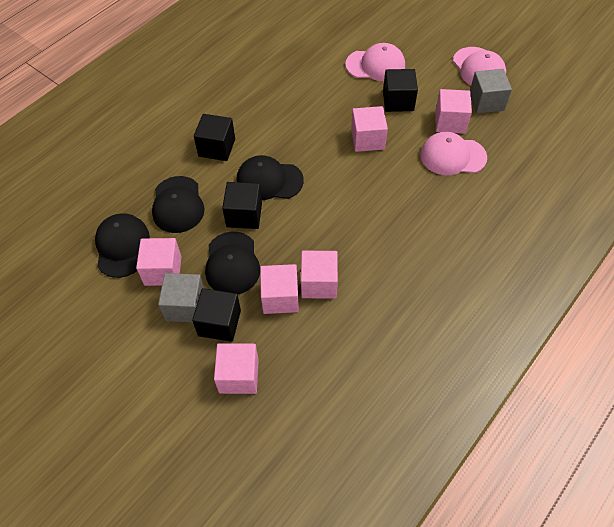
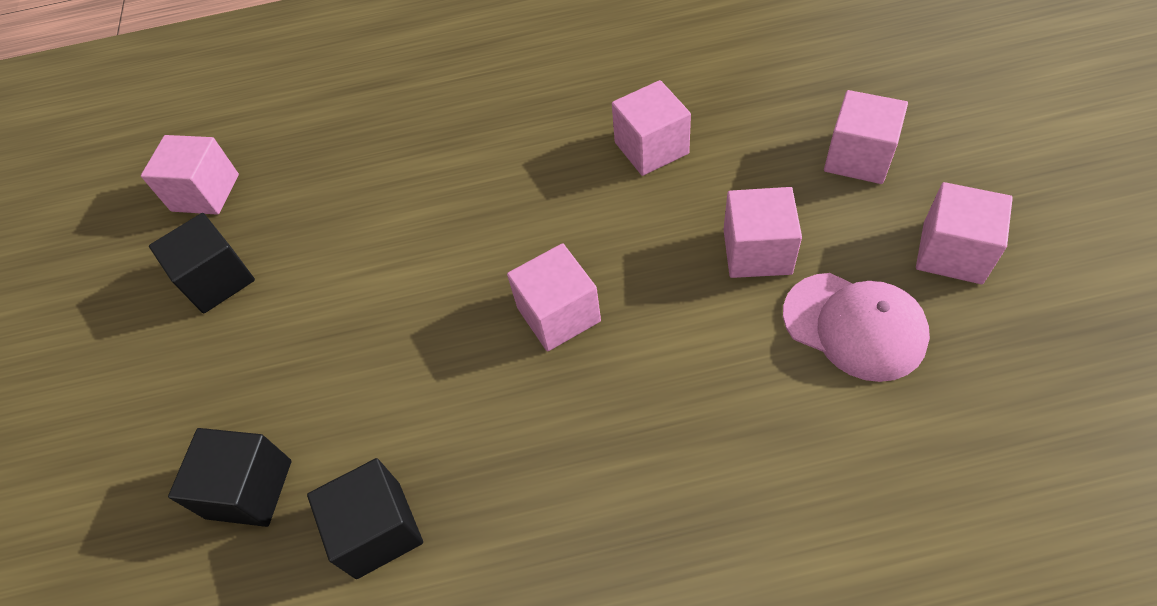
black cap: [95,213,150,278] [152,176,205,233] [205,232,260,294] [236,155,304,200] = 4 -> none = 0
black cube: [192,288,241,342] [194,114,235,161] [222,182,262,229] [383,69,418,112] = 4 -> [149,213,255,314] [168,428,291,527] [307,458,423,579] = 3
grey cube: [158,273,204,322] [470,69,512,114] = 2 -> none = 0
pink cap: [345,43,405,81] [420,132,487,175] [453,47,506,85] = 3 -> [783,273,930,382] = 1

